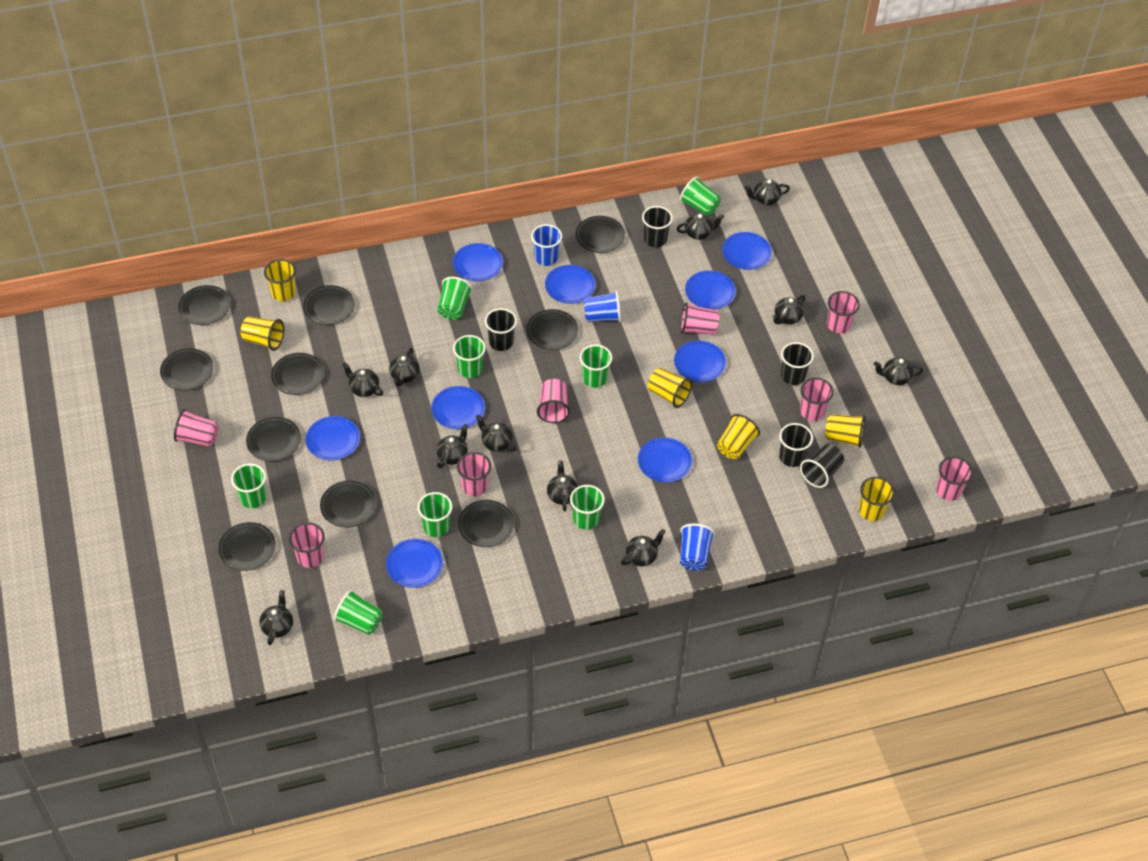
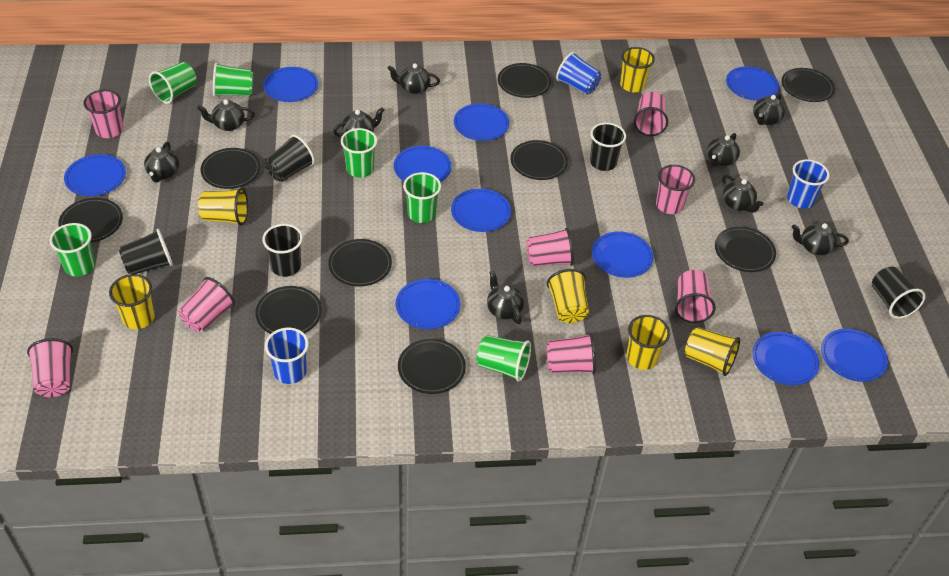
black plate: [160,348,214,390] [178,285,231,325] [218,522,276,571] [246,417,301,461] [271,353,324,395] [303,285,355,325] [320,481,376,527] [458,500,514,547] [527,309,578,350] [576,216,625,253] = 10 -> [58,198,123,242] [200,148,260,189] [255,286,322,334] [328,239,392,287] [398,339,466,394] [498,63,551,98] [511,140,568,180] [715,227,776,272] [781,68,835,102] = 9
black teapot: [259,590,293,645] [342,362,383,397] [389,348,420,387] [436,424,468,468] [476,415,516,452] [547,460,578,511] [621,529,666,567] [677,213,724,240] [745,179,790,205] [773,295,805,325] [874,357,923,385] = 11 -> [144,142,179,183] [197,100,255,131] [333,107,384,137] [387,63,440,94] [487,270,524,324] [707,133,740,167] [722,175,763,213] [753,93,785,125] [792,223,849,255] = 9
blue plate: [306,416,360,460] [386,539,443,588] [431,386,485,429] [453,243,503,281] [545,265,596,304] [638,437,692,483] [674,341,726,382] [685,271,736,310] [722,232,772,270] = 9 -> [64,154,126,196] [263,67,318,102] [393,146,452,182] [396,279,461,329] [451,189,511,232] [454,103,509,141] [592,231,653,278] [726,66,779,101] [752,332,819,385] [821,329,888,382] = 10
green cup: [231,463,266,508] [334,590,383,635] [417,492,452,537] [438,277,472,320] [453,335,486,378] [570,485,605,530] [580,344,612,388] [680,177,721,216] = 8 -> [50,223,96,277] [149,62,197,104] [213,63,253,97] [341,128,377,177] [403,172,441,223] [477,335,531,381] = 6

